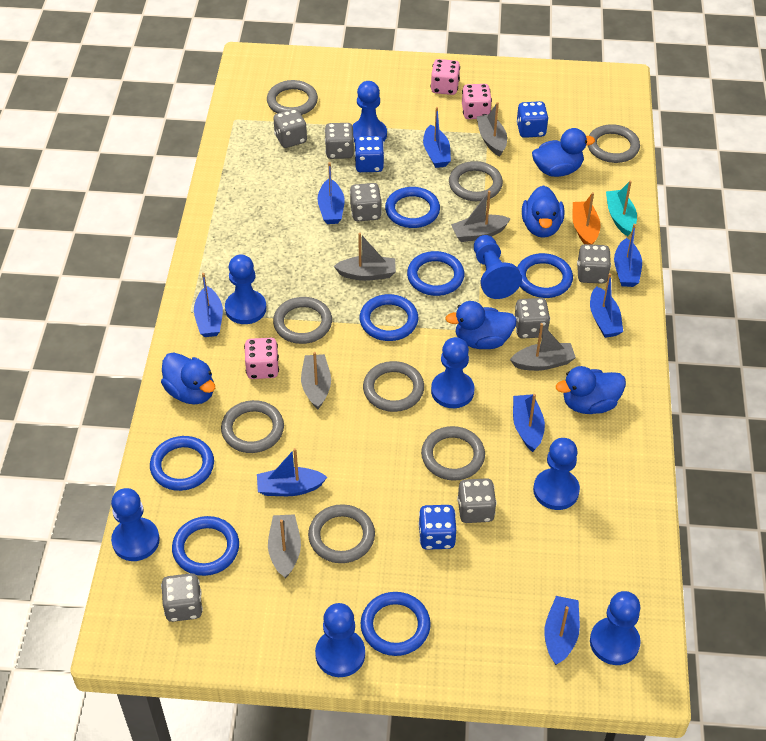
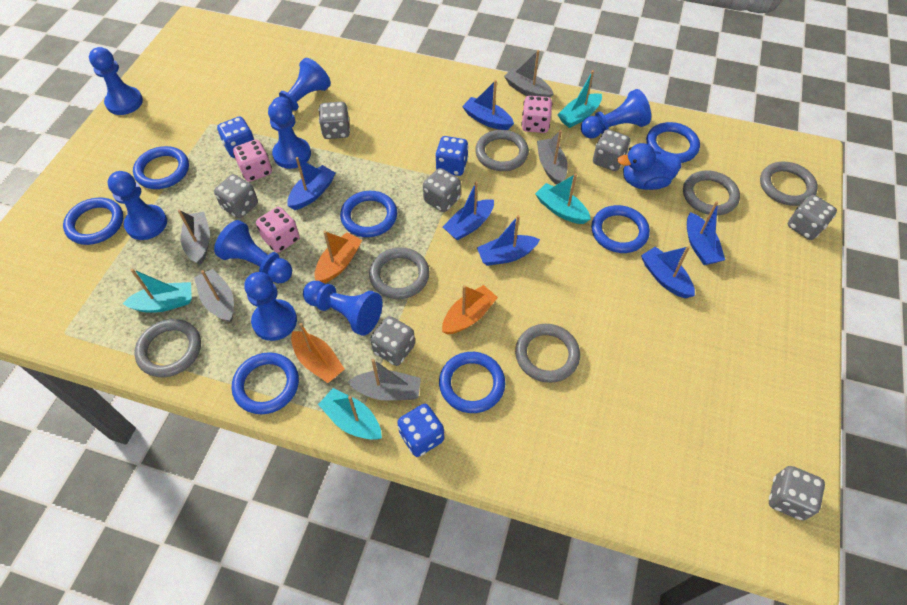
blue boat: [194,273,223,337] [257,448,327,496] [318,162,344,224] [423,107,451,168] [513,394,545,452] [544,596,580,665] [590,273,623,338] [614,224,642,287] = 8 -> [287,157,336,210] [443,182,494,241] [462,80,514,130] [477,215,540,266] [641,246,695,298] [687,201,725,265] = 6
blue duck: [161,352,215,405] [445,301,517,349] [522,185,564,238] [532,128,595,177] [556,366,626,414] = 5 -> [617,143,682,190] = 1
grey boat: [268,514,301,579] [301,352,331,409] [334,233,396,281] [451,190,511,242] [477,102,507,157] [510,323,576,371] = 6 -> [178,210,210,265] [194,269,234,322] [348,359,421,401] [504,50,553,98] [537,130,568,185] = 5
grey ring: [221,400,284,453] [267,80,318,115] [273,297,332,344] [308,504,375,563] [363,361,424,412] [421,426,485,481] [449,161,503,201] [588,124,640,163] = 8 -> [134,319,201,377] [369,247,430,299] [475,130,529,171] [515,324,580,383] [683,170,740,215] [760,162,818,206] = 6
orange boat: [572,192,601,245] = 1 -> [291,323,345,383] [314,231,362,283] [442,285,498,334] = 3
turquoise boat: [606,181,637,236] = 1 -> [122,269,192,313] [318,388,382,440] [535,173,591,224] [557,70,602,128] = 4

